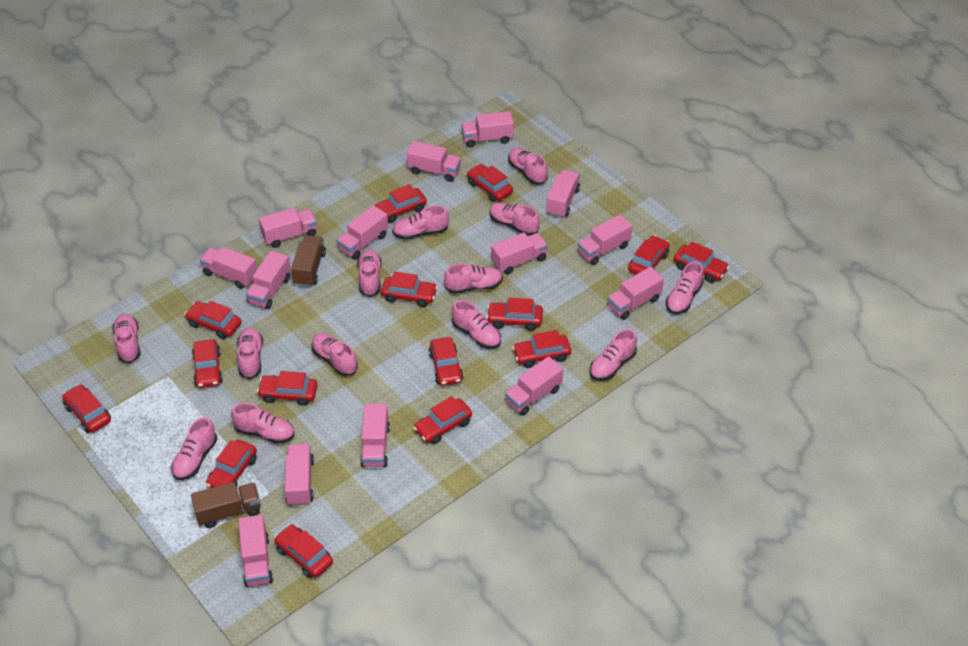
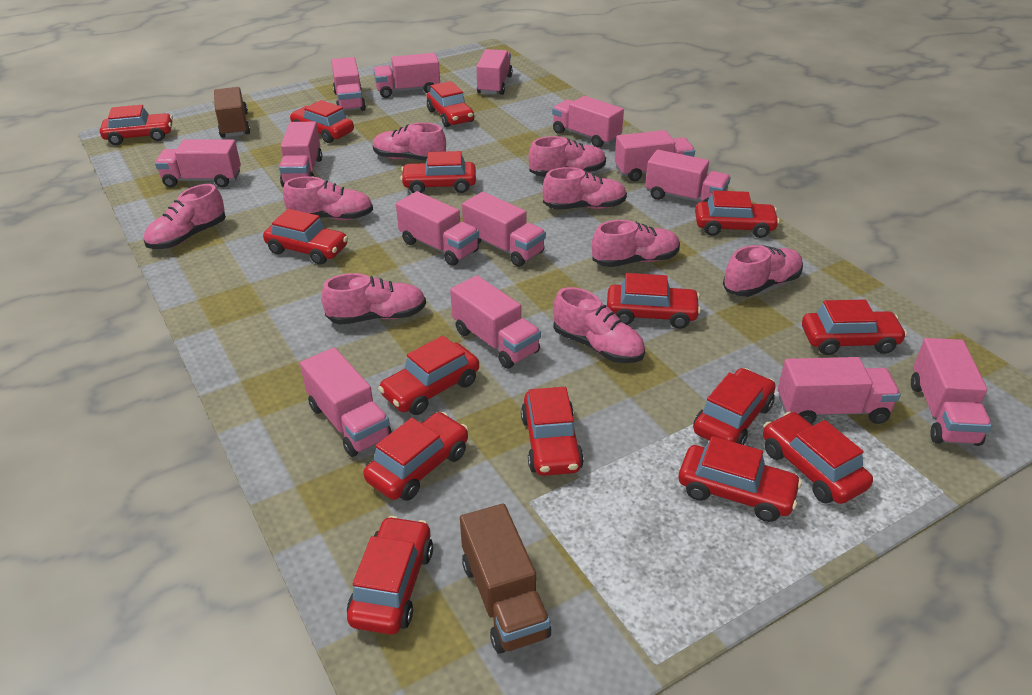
pink shoe: [112,314,141,363] [171,417,217,480] [231,403,295,444] [237,328,263,379] [311,333,358,376] [357,250,382,297] [392,205,449,240] [444,263,503,294] [452,300,501,349] [490,202,540,236] [508,147,548,184] [590,329,637,381] [666,261,704,314] = 13 -> [144,184,226,249] [283,176,373,220] [321,273,426,325] [373,122,446,161] [529,136,606,177] [543,167,627,210] [553,287,645,363] [592,220,680,267] [723,245,803,297] = 9

